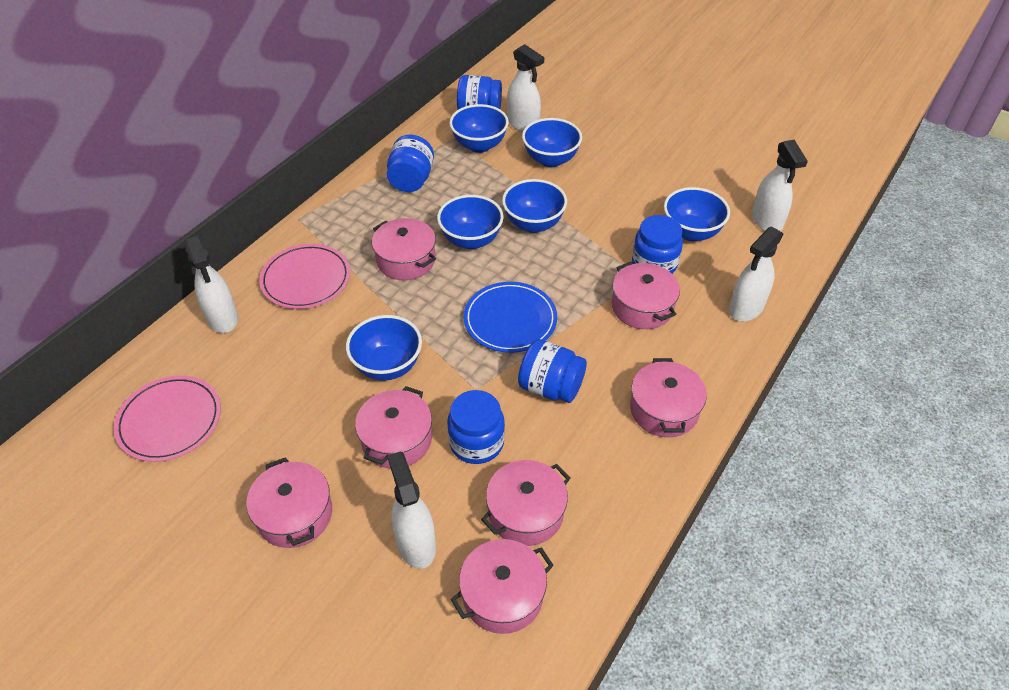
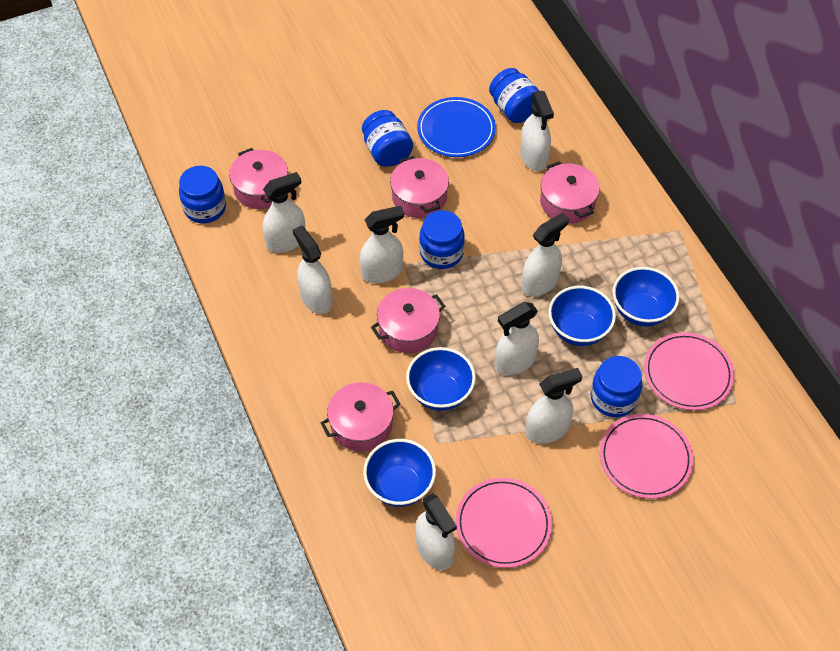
blue bowl: [346,315,422,381] [437,195,504,249] [449,104,509,153] [502,179,567,233] [522,118,582,167] [664,187,730,241] = 6 -> [363,439,436,507] [406,347,476,411] [548,286,616,346] [613,267,679,327] = 4
pink plate: [114,376,221,462] [259,244,350,309] = 2 -> [456,478,552,568] [600,414,694,499] [644,332,734,410] = 3
pink pot: [246,457,332,548] [355,386,432,468] [372,218,436,280] [451,539,554,634] [481,460,571,546] [612,262,680,329] [630,358,707,437] = 7 -> [229,148,288,209] [321,382,400,451] [371,288,445,353] [390,156,449,218] [540,161,600,224] = 5
white spray bottle: [185,236,238,333] [387,451,436,569] [507,44,544,132] [729,227,783,321] [752,140,808,231] = 5 -> [263,172,306,253] [293,226,333,314] [360,205,404,283] [415,493,457,570] [495,302,539,375] [520,91,554,171] [522,213,569,297] [525,368,582,444] = 8

